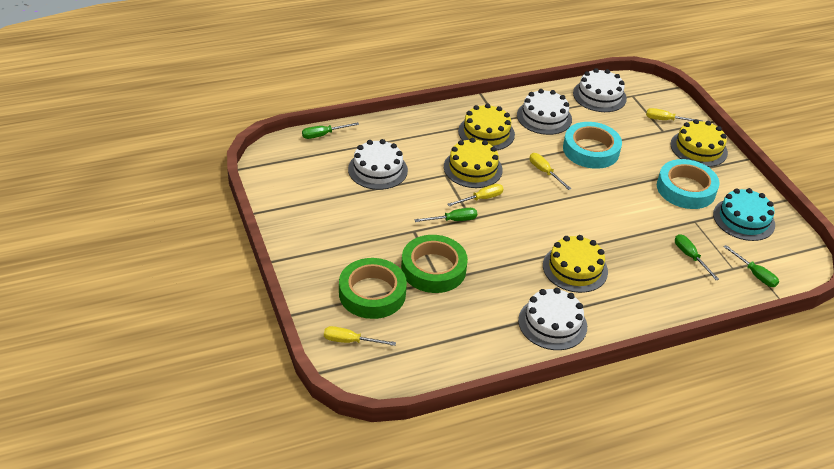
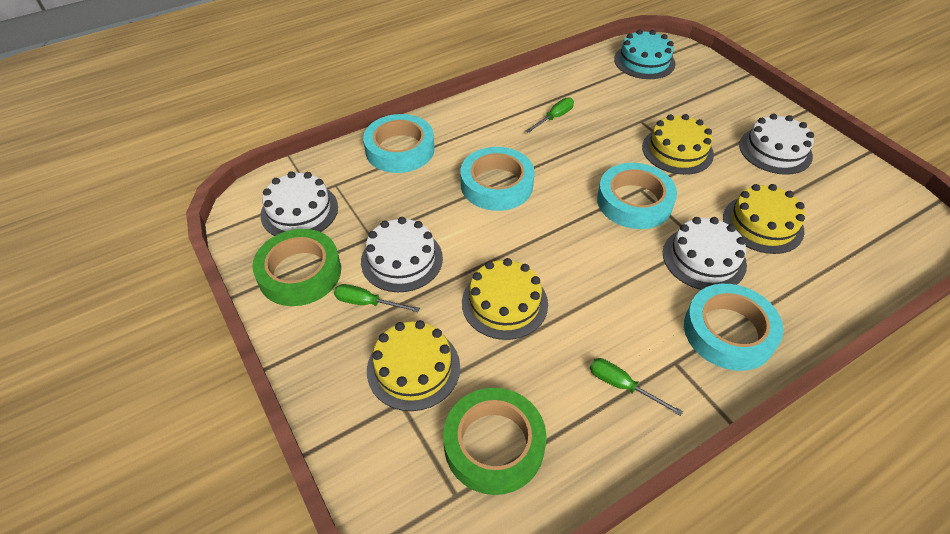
green screwdriver: [302,122,359,139] [414,208,477,222] [675,234,719,280] [723,245,779,287] = 4 -> [334,284,420,312] [526,97,574,133] [590,358,683,416] = 3
turquoise tape: [563,122,622,169] [657,159,720,209] = 2 -> [363,114,435,173] [460,147,535,211] [597,163,677,229] [684,284,783,371] = 4
yellow screwdriver: [324,326,396,346] [447,184,504,206] [530,153,571,190] [646,108,703,121] = 4 -> none = 0

